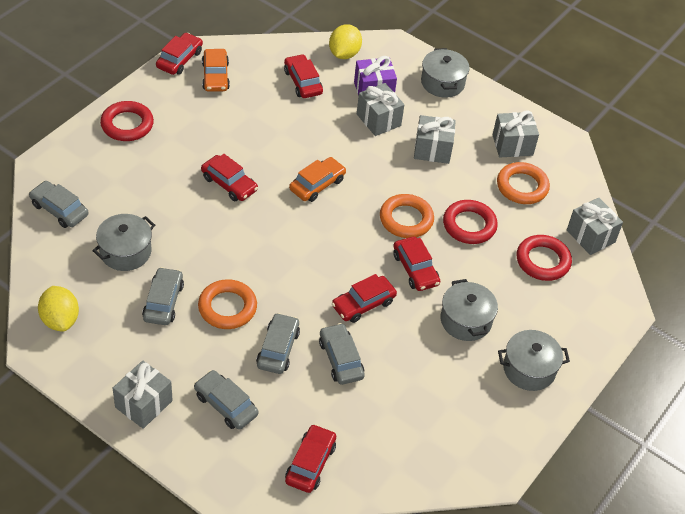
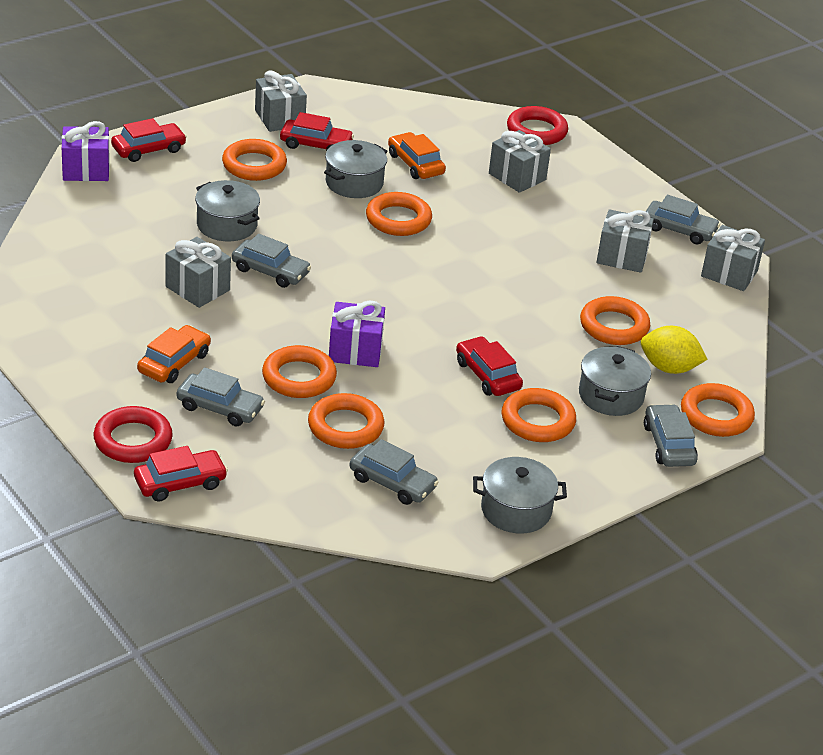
orange ring: [198,279,257,329] [380,194,434,238] [497,162,550,204] = 3 -> [222,139,287,181] [262,345,337,398] [308,393,385,449] [366,192,432,236] [502,388,576,442] [580,296,650,345] [681,383,755,437] = 7
purple gift: [354,56,397,96] = 1 -> [62,121,110,181] [329,300,385,367] = 2
red car: [156,33,203,75] [201,154,258,201] [284,54,323,98] [285,424,336,493] [332,274,397,323] [393,237,440,291] = 6 -> [111,118,187,162] [134,446,228,502] [280,112,354,151] [456,336,523,396] = 4
red ring: [100,101,154,141] [443,200,498,244] [517,235,572,281] = 3 -> [94,406,173,463] [507,106,568,145] = 2
yellow lemon: [38,286,79,332] [329,24,362,59] = 2 -> [641,326,708,374] = 1

